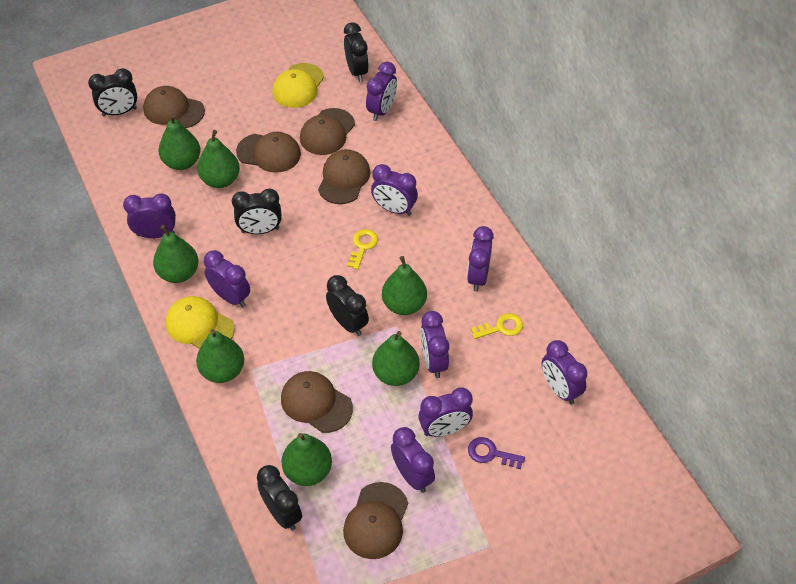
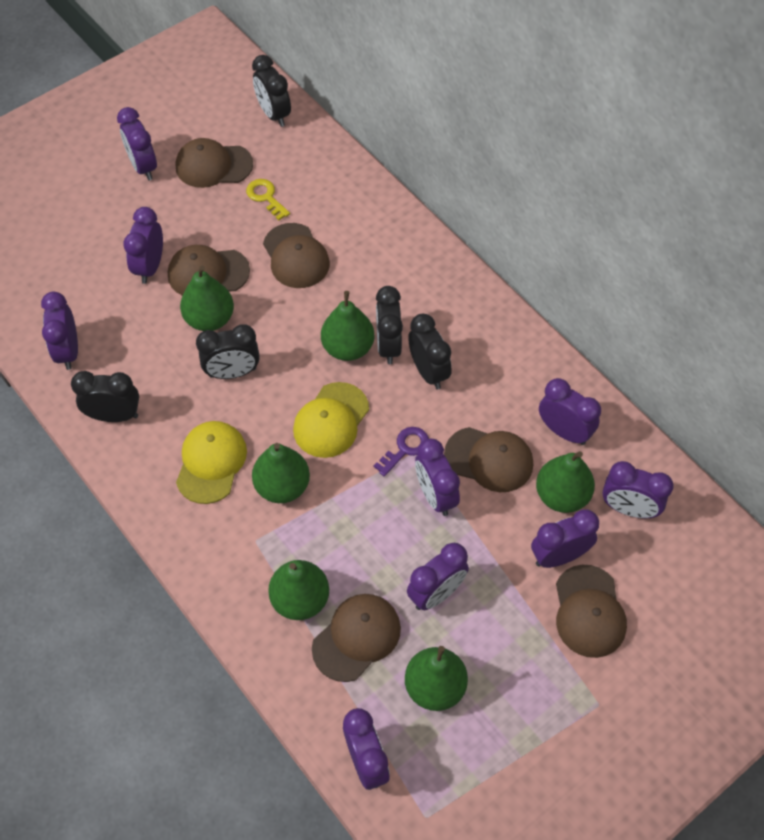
green pear: [153,225,199,283] [159,114,201,170] [196,329,244,383] [197,130,240,188] [281,433,332,486] [372,331,420,386] [382,256,427,315] = 7 -> [180,265,234,331] [252,443,310,503] [268,560,329,620] [321,291,374,361] [405,646,468,711] [536,451,595,513] = 6
yellow key: [347,229,378,270] [471,313,523,339] = 2 -> [246,179,290,220] = 1

